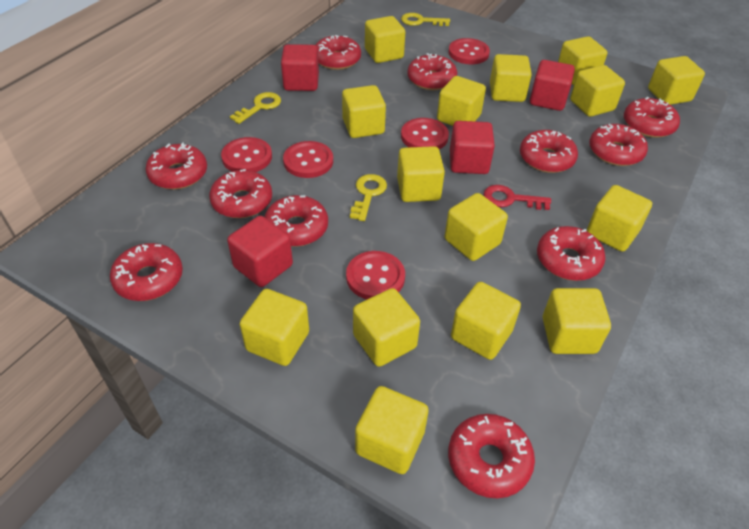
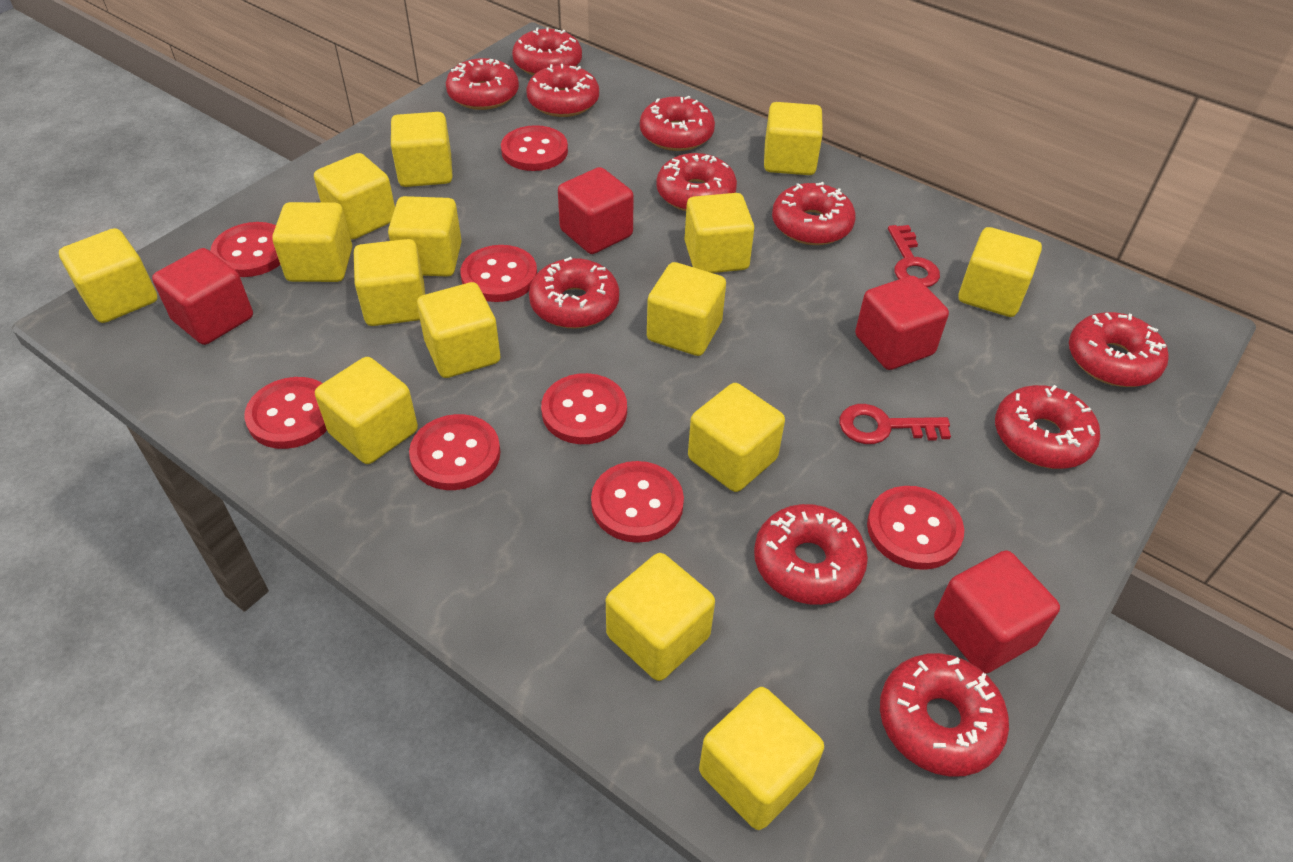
red button: [221,137,272,172] [283,141,333,178] [346,251,405,299] [401,118,449,149] [448,38,490,64] = 5 -> [210,222,280,277] [244,377,327,449] [409,414,501,490] [460,245,537,302] [501,125,568,171] [541,373,627,444] [591,461,684,543] [867,486,964,570] = 8
red key: [483,185,551,210] = 1 -> [840,404,951,444] [888,225,940,287] = 2
yellow key: [230,92,281,124] [350,174,387,221] [401,13,450,26] = 3 -> none = 0

